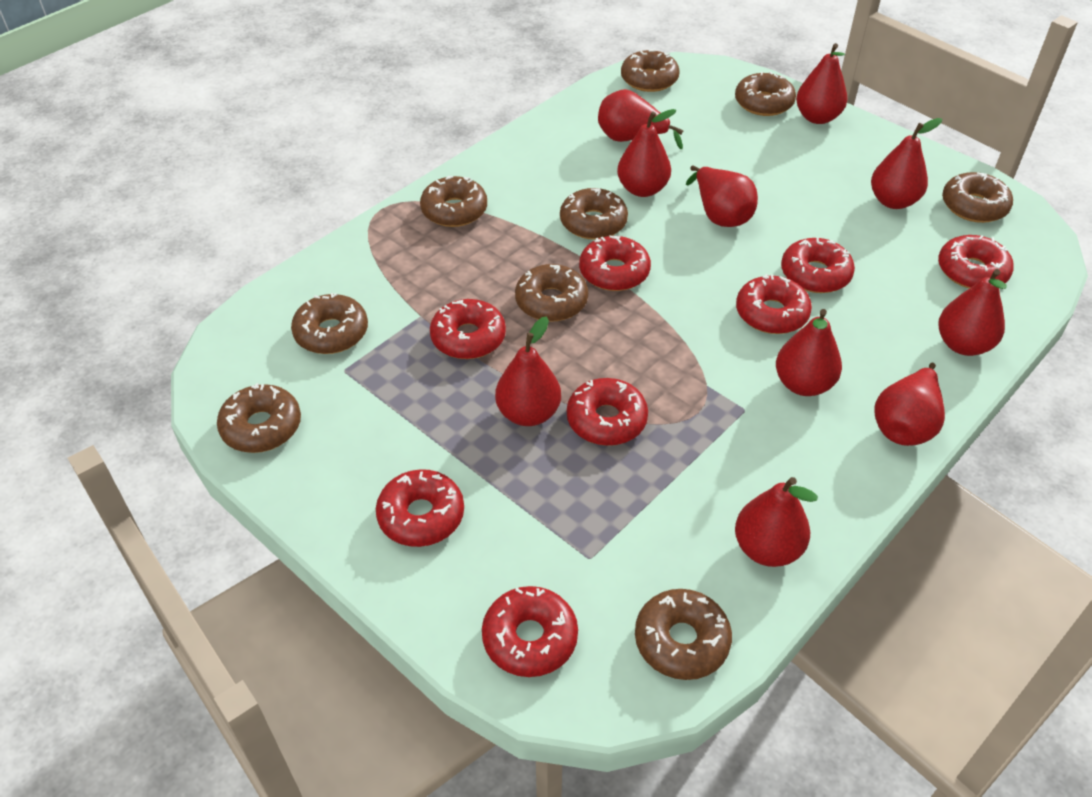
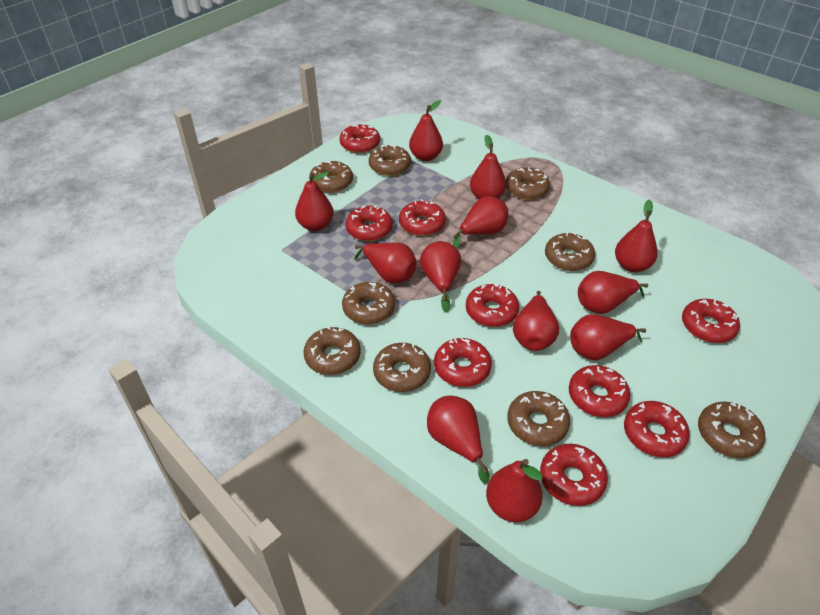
red donut: [376,469,464,547] [430,299,506,359] [482,586,578,677] [567,378,648,446] [579,236,651,291] [736,274,812,334] [781,238,855,293] [938,235,1014,289] = 8 -> [339,124,380,153] [346,205,393,241] [399,199,446,236] [434,338,492,387] [466,284,519,327] [540,444,608,506] [569,365,630,417] [624,401,690,457] [682,299,740,343] = 9
red pear: [495,316,561,426] [598,89,683,149] [617,109,676,197] [686,165,758,227] [735,477,818,567] [776,309,842,396] [796,43,847,124] [871,118,942,209] [875,363,945,446] [938,269,1007,356] = 10 -> [295,172,334,231] [354,243,417,283] [409,100,443,161] [420,241,461,313] [427,396,490,484] [453,196,508,249] [470,135,506,199] [486,459,543,522] [513,291,559,351] [570,314,646,360] [578,271,648,314] [615,200,658,272] = 12

